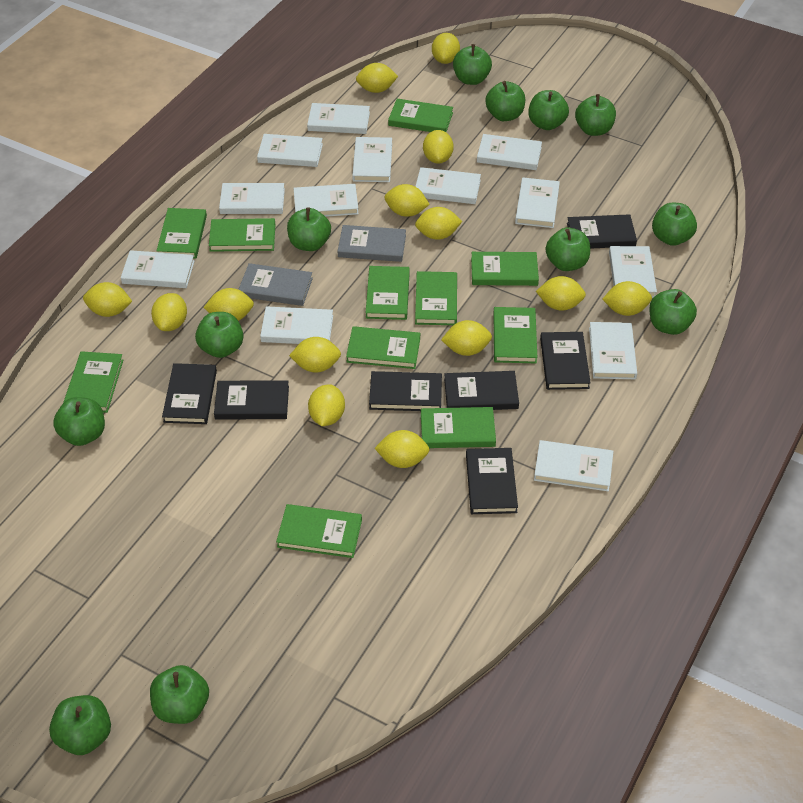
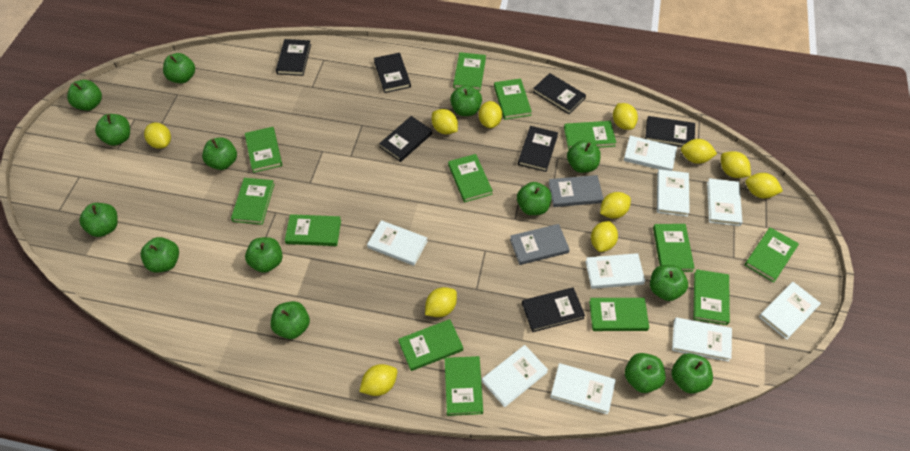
green apple: [49,695,111,755] [53,397,105,446] [150,665,209,724] [195,312,243,358] [287,207,331,251] [453,44,492,85] [485,81,525,121] [528,90,569,130] [546,228,590,271] [575,94,616,136] [649,289,697,335] [652,203,697,246] = 12 -> [67,80,102,111] [79,203,118,237] [95,114,130,146] [140,237,179,273] [163,53,195,83] [202,137,237,170] [245,237,283,273] [270,301,310,339] [450,85,482,116] [517,182,552,215] [567,140,601,173] [625,353,666,393] [650,265,688,301] [672,353,713,394] = 14
green book: [63,351,123,413] [157,208,207,259] [209,218,275,252] [276,504,362,558] [346,326,420,369] [366,266,410,320] [388,99,453,132] [415,271,457,325] [421,407,496,448] [471,252,539,286] [493,307,537,363] = 11 -> [231,178,274,225] [245,127,282,173] [285,214,341,246] [398,319,463,371] [445,356,483,416] [448,154,493,202] [453,52,486,91] [494,78,532,120] [564,121,616,150] [589,298,649,331] [653,224,695,272] [694,269,730,325] [745,227,799,283] = 13
white book: [121,250,195,288] [219,183,285,214] [257,134,323,167] [260,306,333,344] [294,184,359,217] [307,103,370,134] [352,137,392,182] [415,167,481,204] [477,134,542,170] [515,178,560,228] [534,440,613,491] [589,322,637,379] [609,246,657,298] = 13 -> [367,220,427,266] [482,345,548,407] [550,363,616,414] [585,253,645,289] [623,136,677,171] [657,169,690,217] [672,317,732,362] [707,178,743,226] [759,282,821,340] = 9
yellow lemon: [83,282,132,317] [151,293,187,331] [203,288,254,321] [289,337,341,373] [308,384,345,426] [356,63,398,93] [375,430,430,468] [385,184,430,217] [415,207,462,240] [423,130,454,164] [432,33,460,64] [441,320,492,356] [536,276,586,310] [603,281,652,316] = 14 -> [144,123,171,149] [359,364,397,396] [425,287,457,317] [432,109,458,134] [479,101,502,128] [591,221,618,252] [600,192,631,219] [613,103,638,130] [681,139,717,164] [721,151,751,178] [745,173,783,198] = 11

